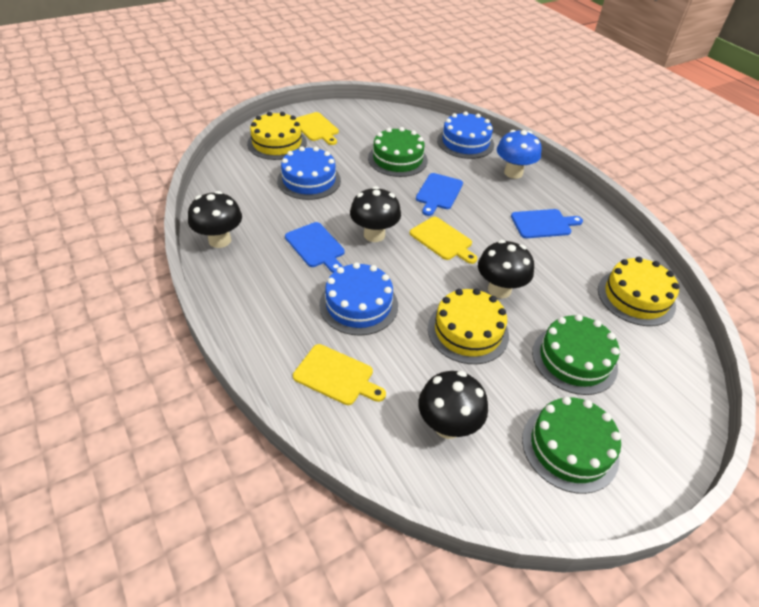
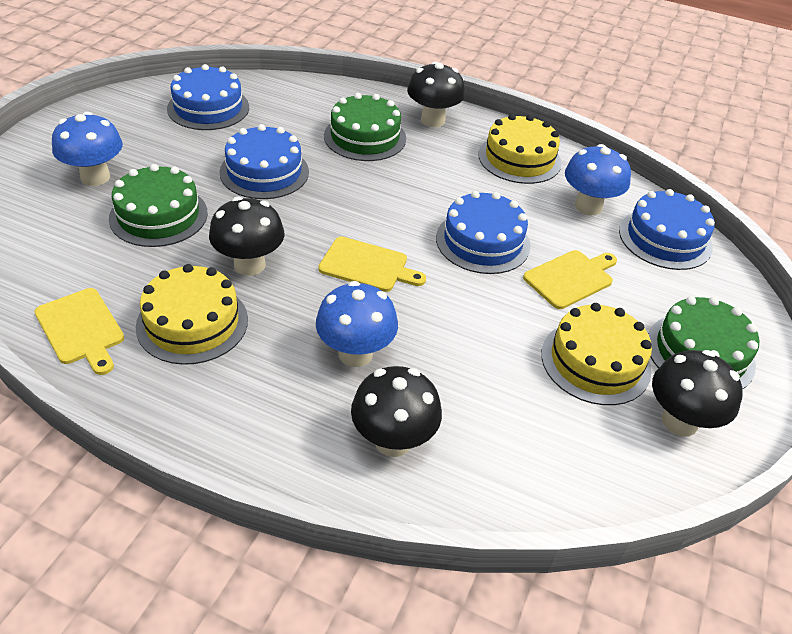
blue cake: [277,146,341,200] [319,262,398,336] [437,111,494,159] = 3 -> [167,64,249,130] [219,124,309,199] [436,191,531,274] [619,189,715,270] = 4
blue cutting board: [285,222,345,273] [416,173,463,216] [511,209,583,238] = 3 -> none = 0
blue mushroom: [497,130,542,179] = 1 -> [52,112,123,186] [316,281,398,367] [565,144,631,215] = 3

